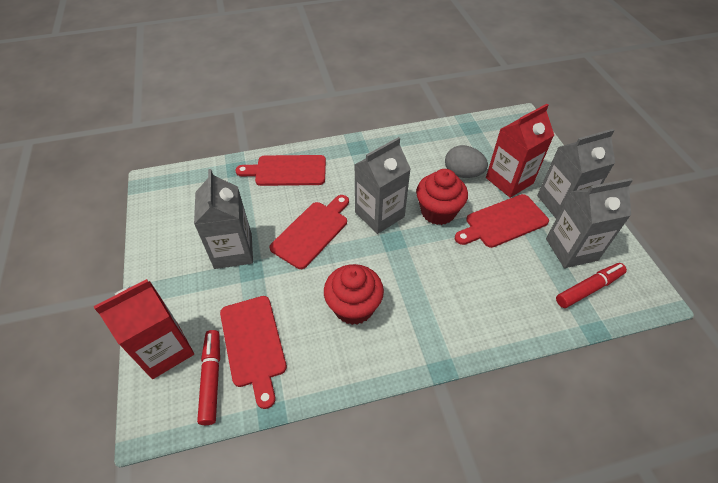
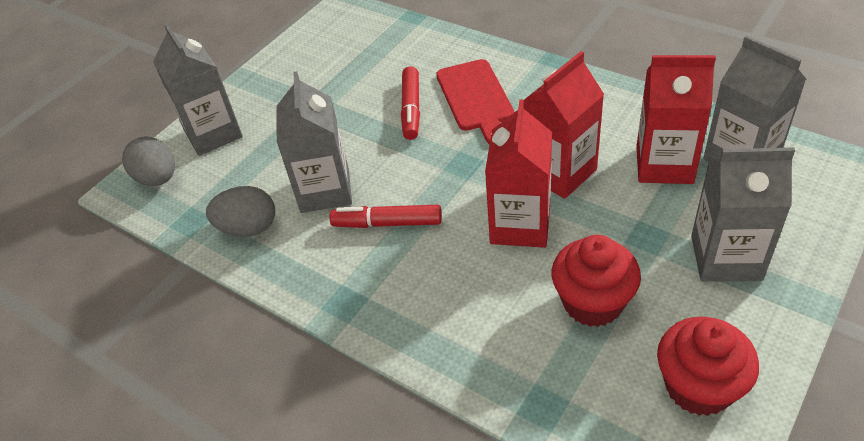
grey egg: [445,145,488,178] = 1 -> [122,136,175,186] [206,186,275,237] = 2
red carton: [93,279,194,379] [486,104,554,198] = 2 -> [485,99,552,248] [524,51,604,199] [636,55,716,184] = 3
red cutting board: [220,296,287,409] [236,155,326,186] [270,195,349,269] [455,194,549,248] = 4 -> [436,59,514,144] = 1

